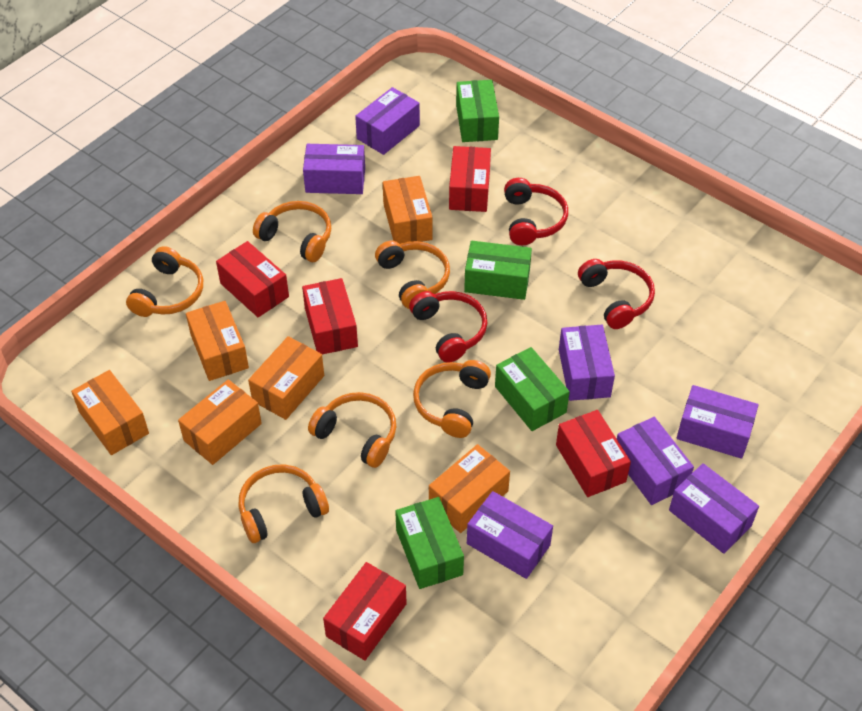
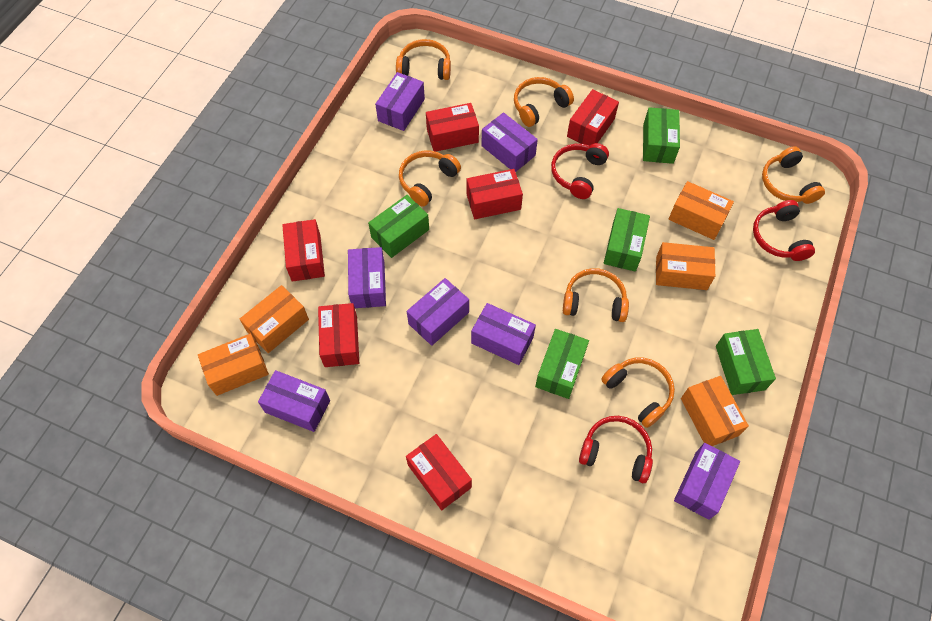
green box: [395,497,464,589] [456,80,499,142] [464,241,532,300] [495,347,570,431] = 4 -> [368,195,429,258] [535,329,589,399] [604,208,650,272] [643,107,680,164] [716,329,776,395] = 5
orange box: [71,370,149,455] [178,379,262,465] [186,301,249,381] [248,336,324,420] [383,176,433,244] [429,444,510,533] = 6 -> [198,333,269,396] [240,285,309,353] [656,242,715,290] [669,181,734,240] [681,376,749,446] = 5
red box: [216,241,289,317] [302,278,358,354] [323,562,407,661] [449,146,491,212] [556,410,631,497] = 5 -> [282,219,325,282] [318,303,359,367] [406,434,472,510] [426,103,479,152] [467,169,523,219] [567,89,619,146] = 6

